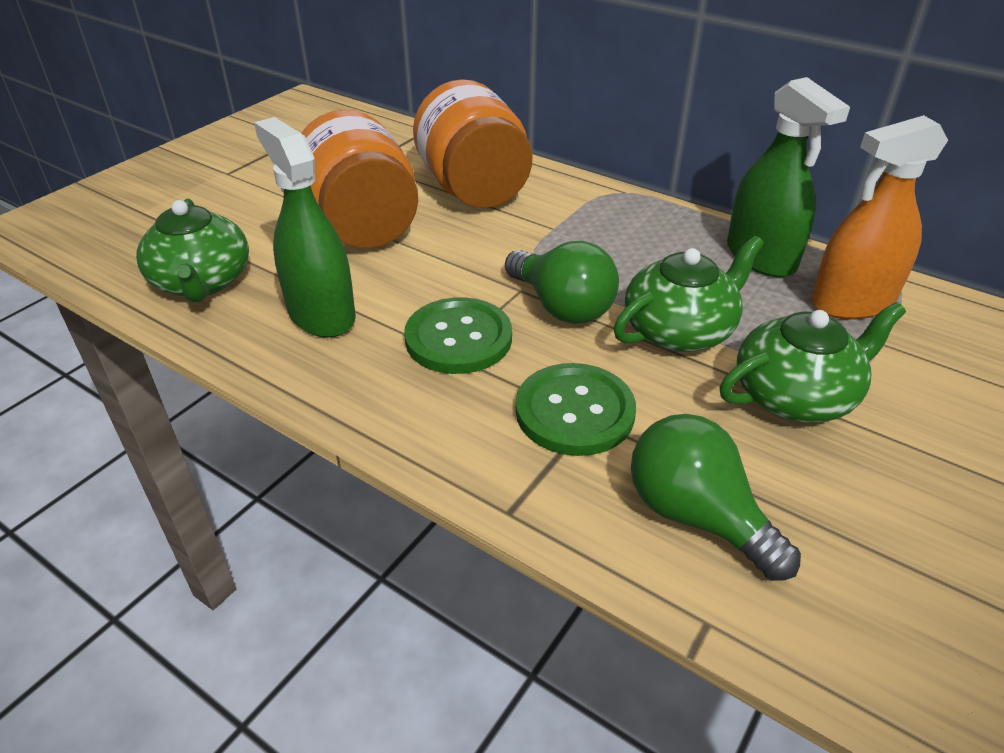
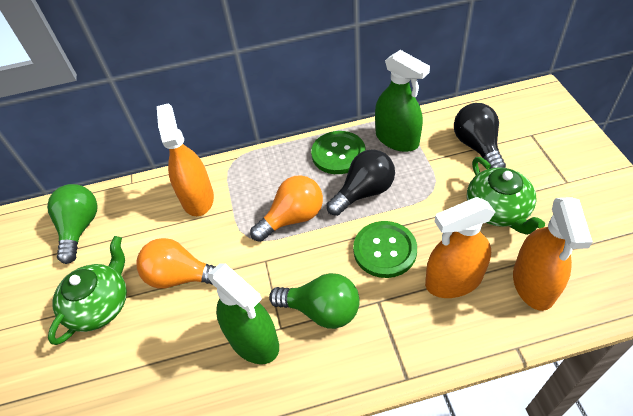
black light bulb: none = 0 -> [326,149,395,216] [454,103,506,169] = 2
green teapot: [136,199,249,302] [614,236,764,352] [720,302,906,423] = 3 -> [48,236,127,345] [467,157,545,235] = 2
orange jar: [301,110,418,248] [413,79,533,208] = 2 -> none = 0
orange light bulb: none = 0 -> [136,238,216,289] [250,175,323,242] = 2
orange spray bottle: [811,115,948,320] = 1 -> [157,103,214,216] [425,197,495,298] [513,197,592,311] = 3

